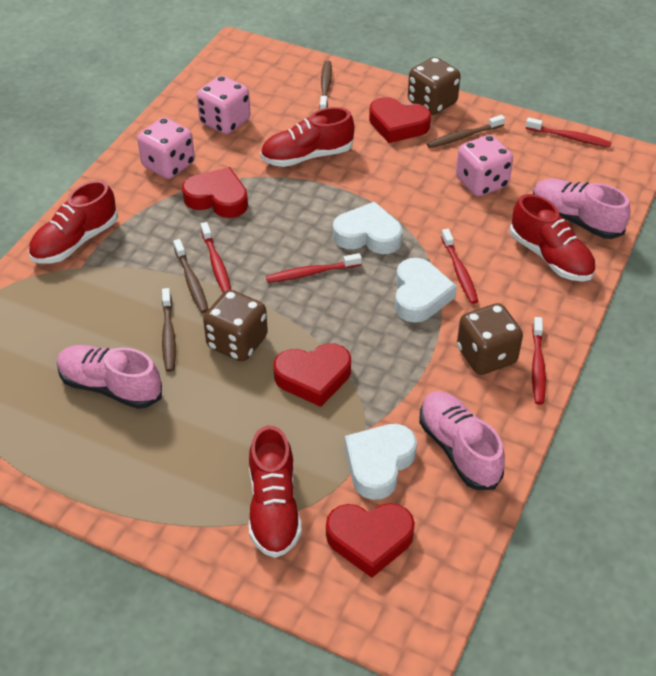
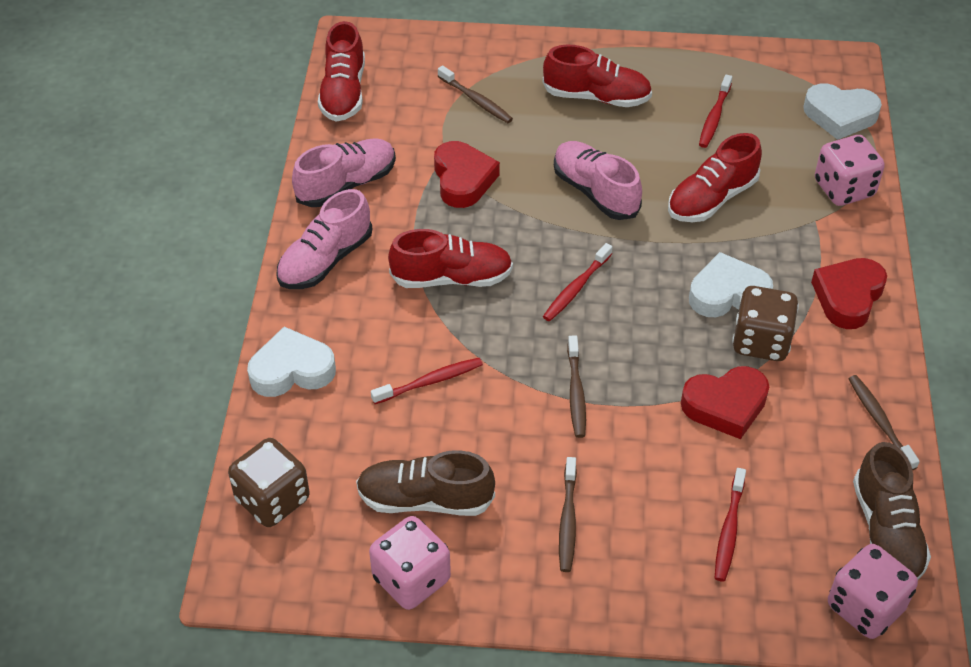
brown dice: [203,290,268,361] [408,57,460,115] [457,303,523,375] = 3 -> [228,438,310,527] [732,286,799,361] = 2
brown shoe: none = 0 -> [356,450,495,516] [853,442,931,580] = 2
red heart: [182,167,248,218] [274,343,351,407] [326,503,415,578] [369,97,431,143] = 4 -> [434,141,500,208] [681,366,769,439] [811,258,887,329] = 3
red toothbrush: [201,222,231,293] [266,253,362,283] [441,229,478,304] [526,118,612,147] [532,317,546,405] = 5 -> [371,358,483,404] [543,243,612,321] [699,74,732,148] [715,468,746,582] = 4

